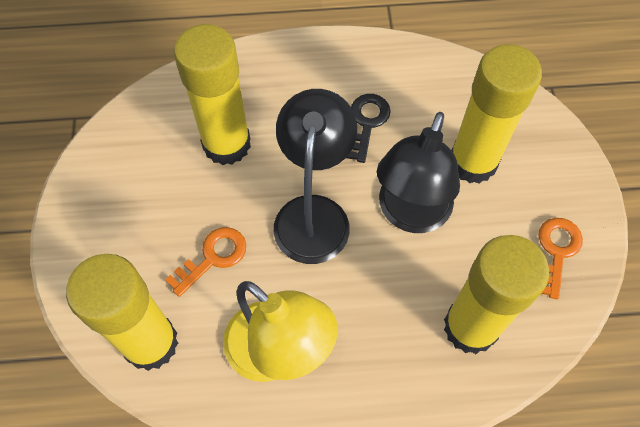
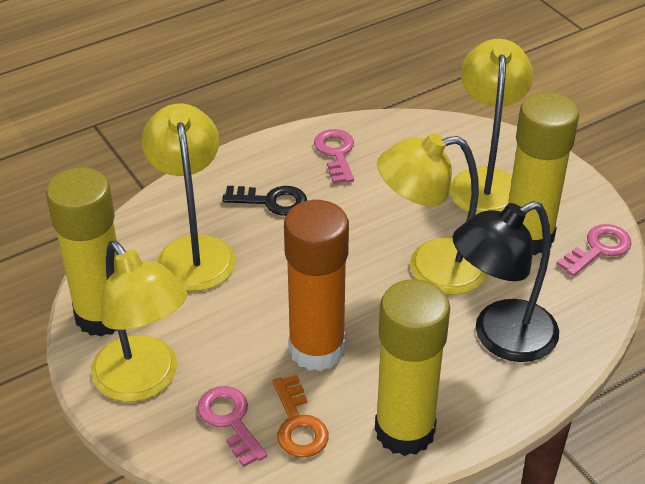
black lamp: [274,89,357,264] [377,112,460,233] = 2 -> [452,201,559,362] = 1
orange glue stick: none = 0 -> [284,200,349,371] = 1
orange key: [165,227,246,297] [538,218,583,299] = 2 -> [273,375,329,458] = 1
pink key: none = 0 -> [197,386,267,467] [314,129,354,184] [556,224,632,277] = 3
yellow glue stick: [66,254,178,371] [174,24,251,165] [444,235,549,354] [451,44,542,184] = 4 -> [46,167,118,337] [375,279,450,456] [508,92,579,255] = 3
yellow lamp: [223,281,338,382] = 1 -> [91,241,187,402] [142,103,235,291] [377,133,488,295] [449,39,533,215] = 4

